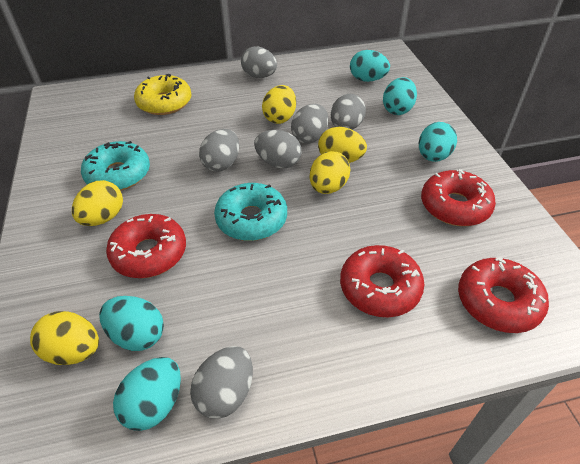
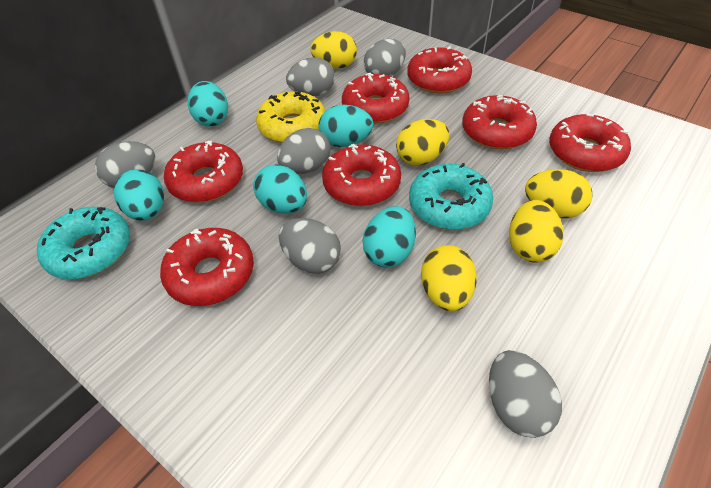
red donut: [106,214,186,278] [340,245,424,317] [421,169,496,226] [458,257,549,333] = 4 -> [160,228,254,306] [164,141,243,203] [322,144,401,206] [342,73,409,124] [407,47,472,93] [462,95,537,149] [549,114,631,172] = 7

